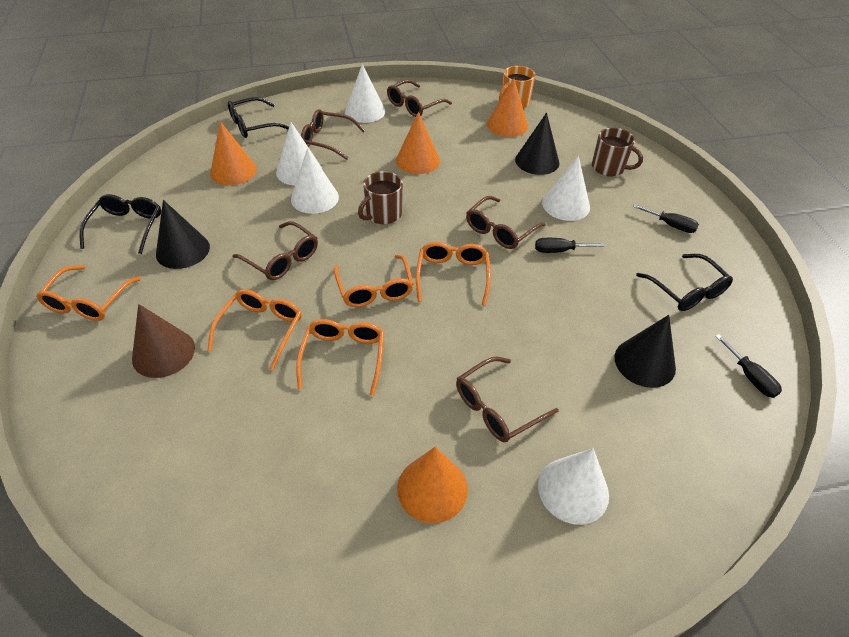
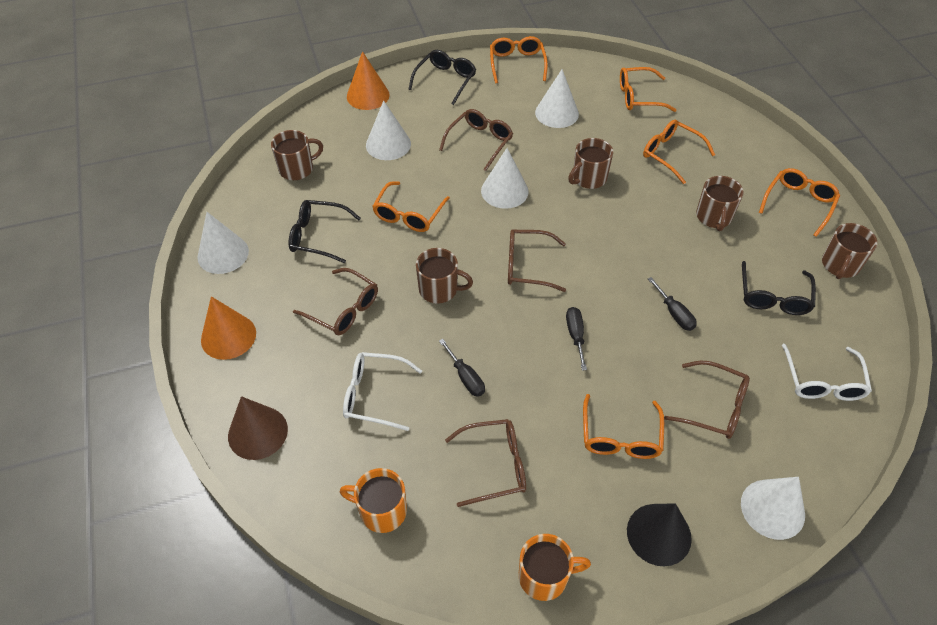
black cone: [156,200,210,269] [515,113,559,175] [614,315,676,388] = 3 -> [627,503,692,566] = 1
brown mug: [358,171,403,224] [592,128,643,176] = 2 -> [271,130,323,180] [416,248,473,304] [568,138,613,189] [696,176,743,231] [822,223,877,279] = 5
orange cone: [210,121,257,185] [396,112,440,174] [397,447,468,524] [487,78,528,137] = 4 -> [201,296,256,360] [347,51,390,110] = 2
orange glasses: [36,265,141,321] [207,289,302,370] [296,319,384,396] [334,255,414,307] [416,242,491,306] = 5 -> [372,181,450,232] [490,36,548,84] [583,394,664,459] [620,67,676,112] [643,120,715,184] [759,168,840,237] = 6
orange mug: [499,66,535,109] = 1 -> [340,468,407,533] [519,534,591,601] = 2
white glasses: none = 0 -> [343,352,422,431] [782,344,872,401] = 2

